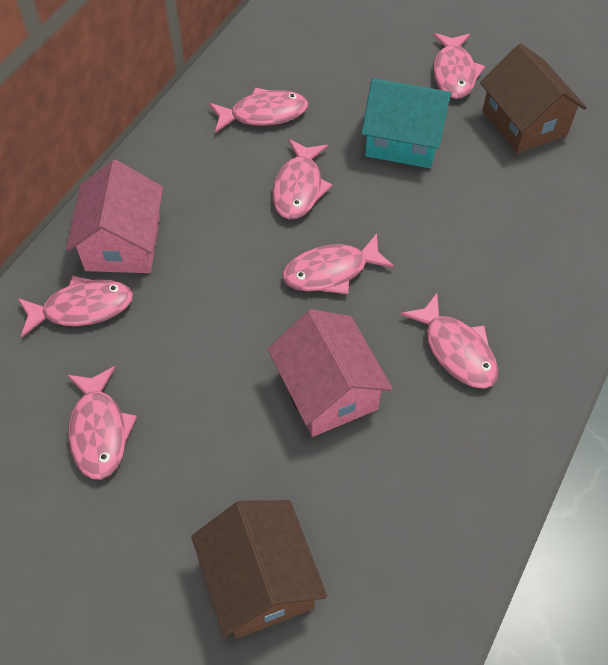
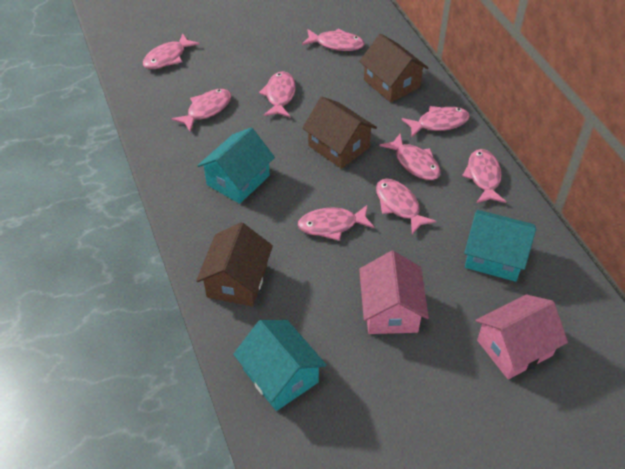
brown house: [191,500,327,639] [480,43,587,154] = 2 -> [196,222,273,307] [302,97,377,169] [359,34,428,103] = 3
pink fish: [18,276,133,337] [67,366,137,480] [209,88,308,133] [272,139,332,219] [282,233,394,294] [400,293,499,389] [433,33,485,99] = 7 -> [143,33,200,69] [172,89,231,132] [259,71,296,117] [298,205,374,241] [302,28,364,51] [376,179,436,234] [379,134,441,180] [402,106,470,137] [462,149,506,203] = 9
turquoise house: [361,78,452,168] = 1 -> [197,127,275,204] [233,320,326,411] [464,210,536,282] = 3

